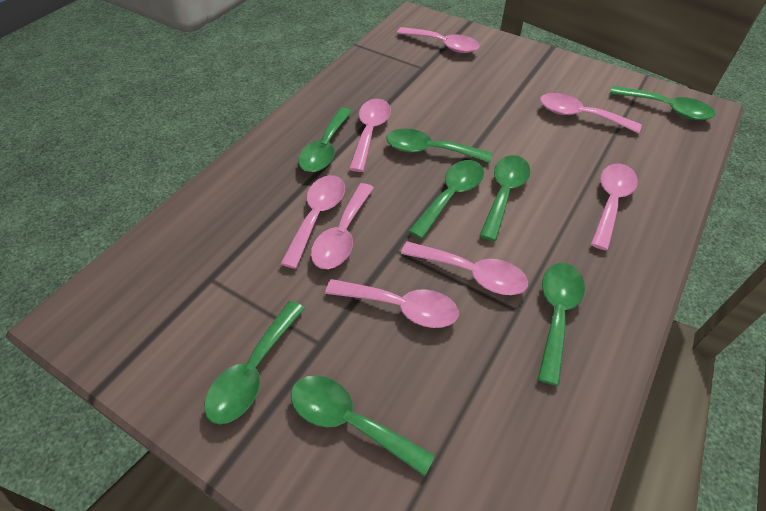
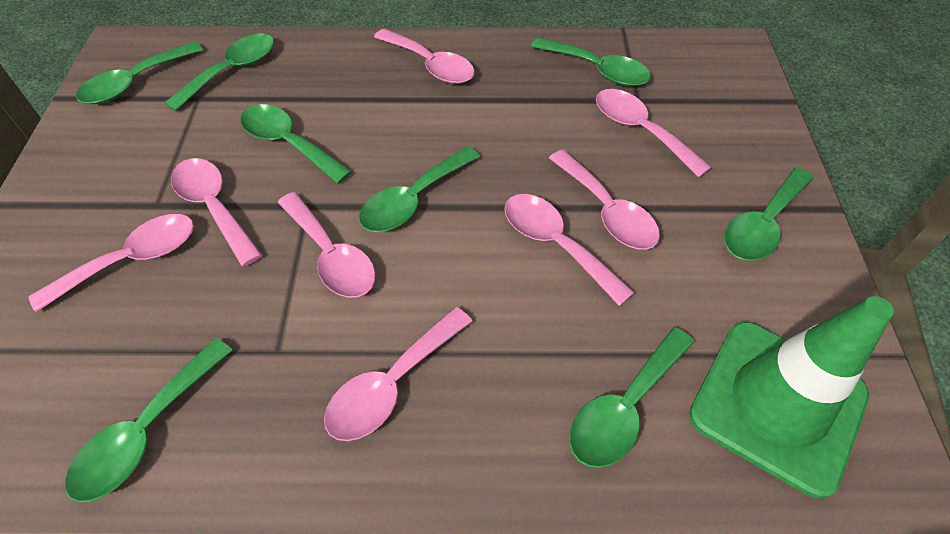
green traffic cone: none = 0 -> [689,296,894,499] = 1

